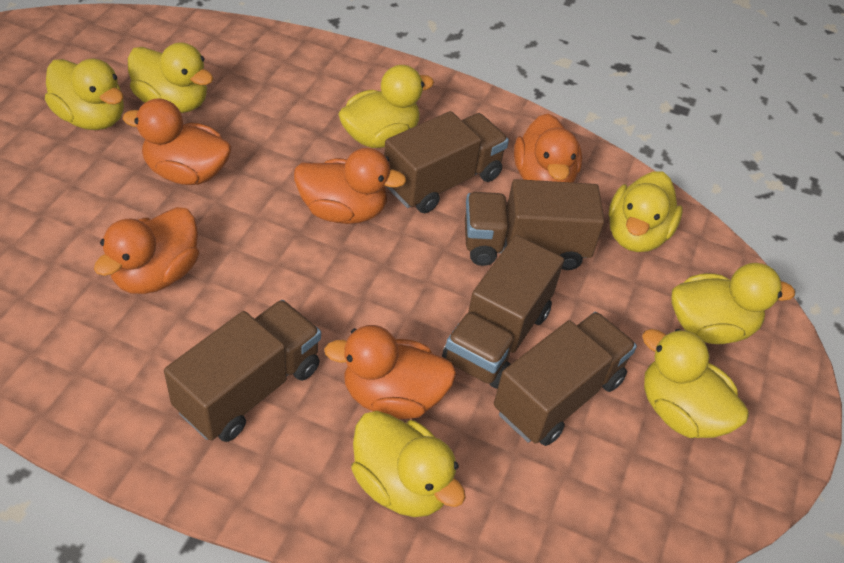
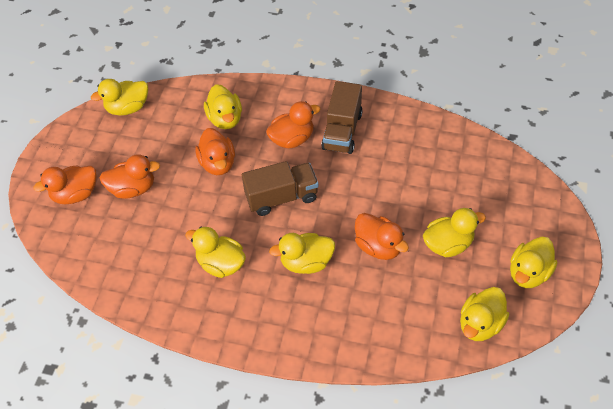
brown truck: [164,300,321,442] [384,111,509,213] [442,235,564,389] [465,179,605,270] [494,312,637,446] = 5 -> [242,161,319,216] [321,81,363,154] = 2

